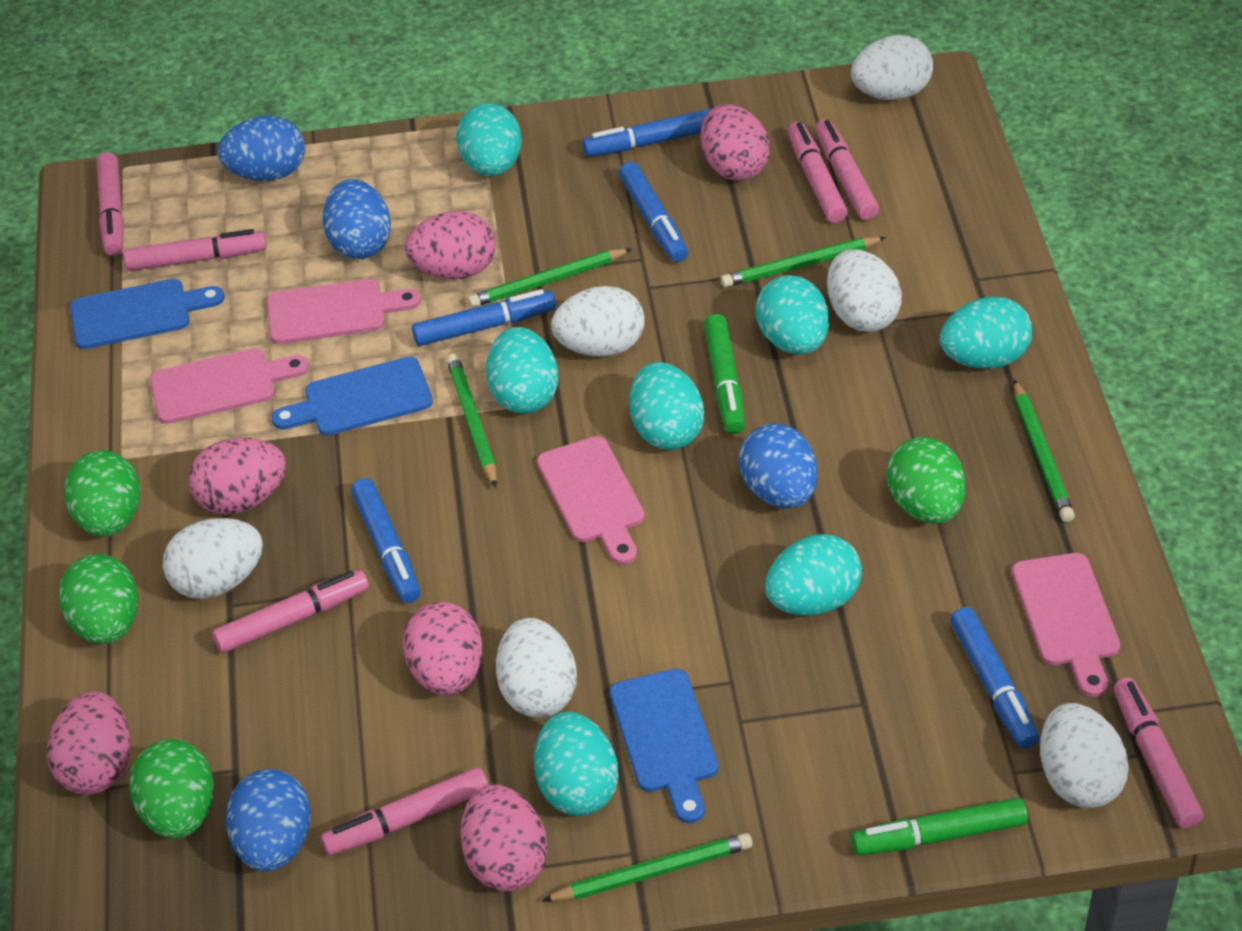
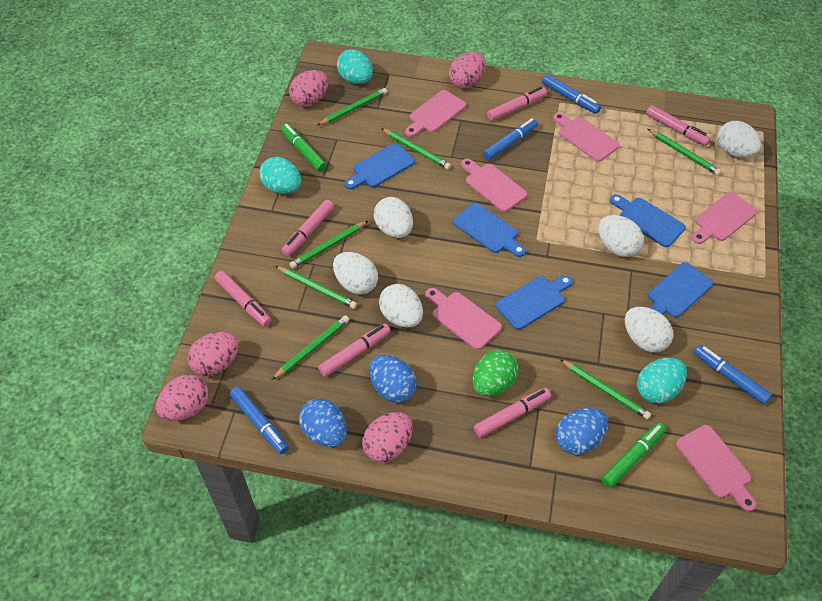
blue cutting board: [70,279,224,349] [272,357,433,435] [610,669,718,823] = 3 -> [344,143,415,189] [453,203,526,257] [496,275,573,330] [610,194,686,247] [648,262,713,317] = 5
blue egg: [217,115,305,181] [226,769,311,872] [323,179,391,259] [739,423,818,509] = 4 -> [299,398,347,447] [369,355,417,403] [555,408,608,455] = 3
blue marker: [351,478,421,603] [412,289,556,346] [583,109,711,157] [619,162,688,262] [950,607,1039,749] = 5 -> [230,386,289,454] [483,118,538,160] [542,74,601,114] [693,345,772,404] = 4
green egg: [59,554,138,644] [64,450,140,536] [129,739,214,839] [887,437,966,524] = 4 -> [472,350,518,397] = 1
green pencil: [446,354,497,488] [468,248,632,308] [542,833,753,902] [721,237,886,288] [1014,379,1075,522] = 5 -> [272,315,349,380] [275,266,357,309] [290,221,368,269] [318,88,387,125] [381,128,451,170] [560,359,651,420] [648,129,721,175] = 7
pink cutting board: [150,348,309,424] [267,279,421,344] [537,436,645,565] [1012,553,1120,697] = 4 -> [405,90,466,137] [425,288,502,350] [461,159,527,212] [553,113,619,162] [676,425,756,512] [691,192,757,244] = 6
pink egg: [47,691,131,795] [188,438,286,515] [402,602,483,696] [405,211,496,279] [460,784,548,892] [701,104,770,181] = 6 -> [156,374,209,421] [187,332,239,377] [289,70,328,107] [362,412,412,462] [449,52,486,89] = 5
pink marker: [96,152,124,256] [124,229,267,271] [212,570,369,653] [321,767,489,855] [788,122,848,223] [815,119,879,220] [1113,677,1204,828] = 7 -> [215,271,271,327] [281,200,334,256] [318,323,391,377] [474,388,551,437] [487,87,547,121] [646,105,711,146] = 6
turquoise egg: [456,103,522,176] [486,327,559,414] [534,712,618,816] [629,362,704,450] [756,275,829,355] [765,534,862,616] [940,297,1032,369] = 7 -> [259,157,301,194] [337,49,373,84] [637,358,687,404] = 3

